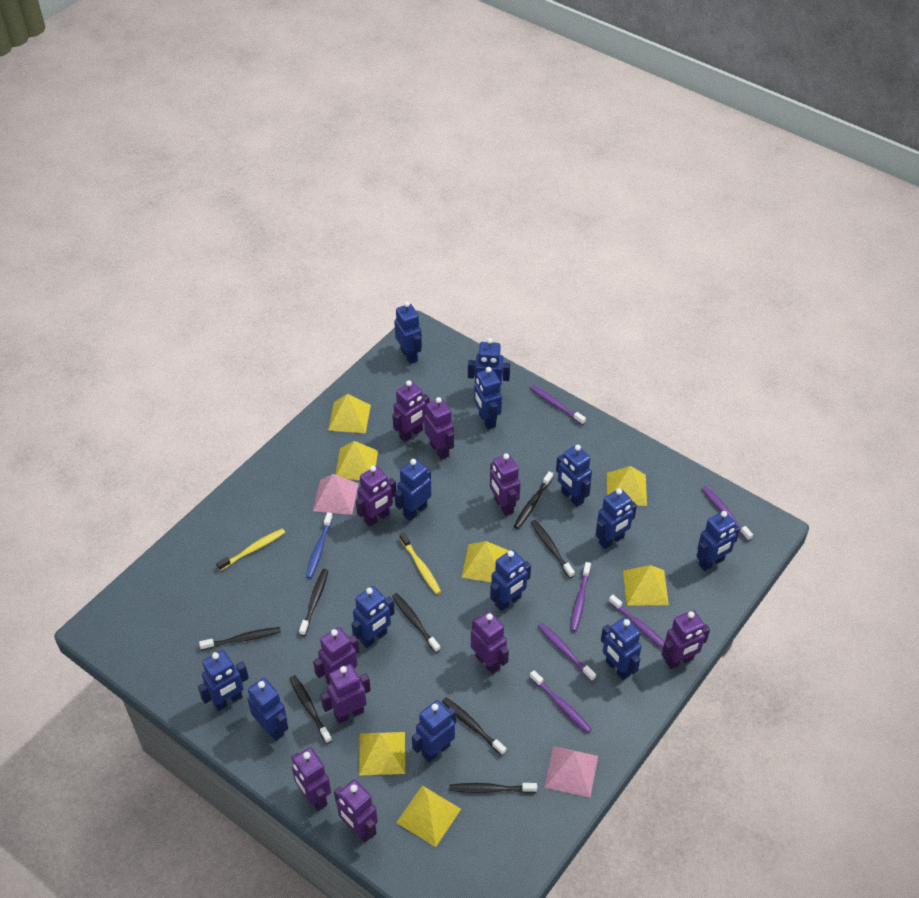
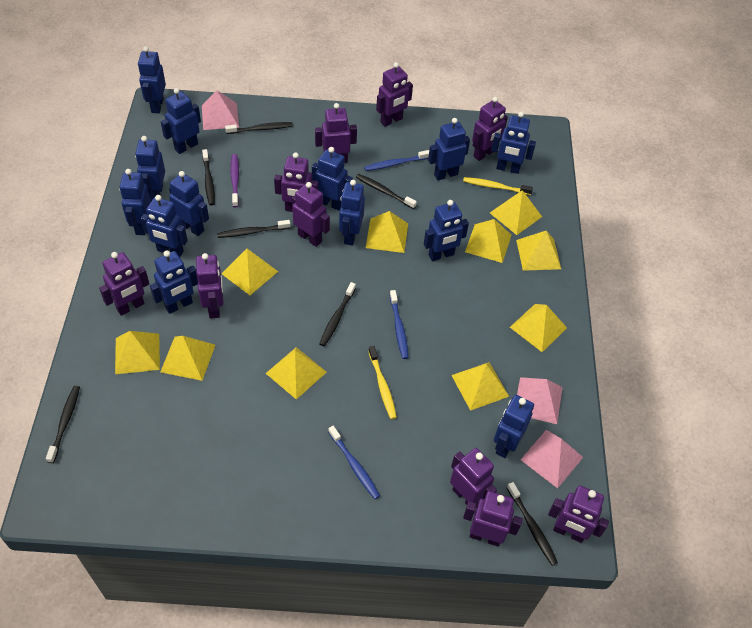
black toothbrush: [199,627,281,650] [290,675,332,744] [299,569,328,636] [392,593,441,653] [442,697,506,755] [450,783,537,793] [514,471,553,529] [531,520,575,578] = 8 -> [46,386,80,463] [202,149,215,205] [217,220,291,238] [225,122,293,134] [319,282,356,346] [356,174,417,209] [507,482,558,566] = 7
blue toothbrush: [306,512,333,579] = 1 -> [328,426,380,499] [364,150,429,171] [390,290,408,359] = 3
pink pyramid: [313,474,359,515] [544,746,598,798] = 2 -> [202,90,239,130] [517,377,563,424] [520,430,583,488] = 3
purple toothbrush: [530,385,586,425] [530,670,592,733] [538,623,596,681] [570,562,591,632] [609,595,665,649] [702,486,753,541] = 6 -> [230,154,239,207] = 1
yellow pyramid: [328,394,371,433] [335,441,378,480] [359,732,405,776] [396,786,461,847] [461,541,509,582] [607,466,647,506] [623,565,669,606] = 7 -> [115,331,160,374] [161,336,215,381] [221,249,278,295] [265,347,327,400] [366,211,408,253] [451,362,509,411] [465,219,511,263] [490,190,542,235] [510,304,567,352] [516,231,561,271] = 10

